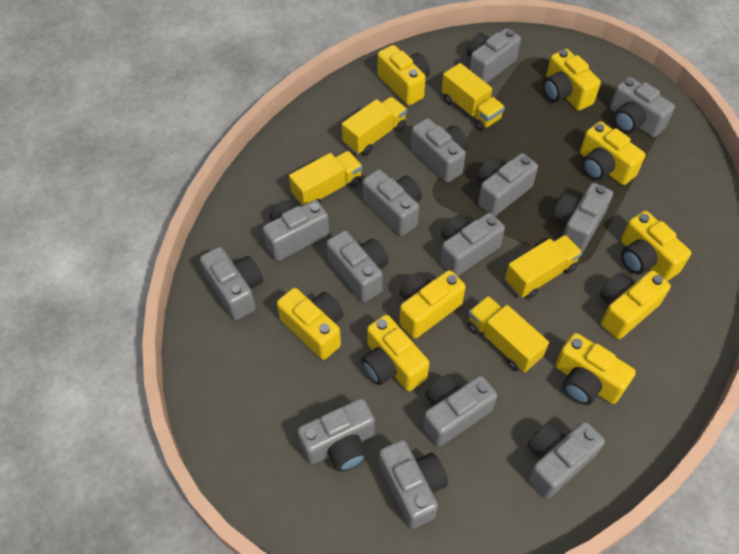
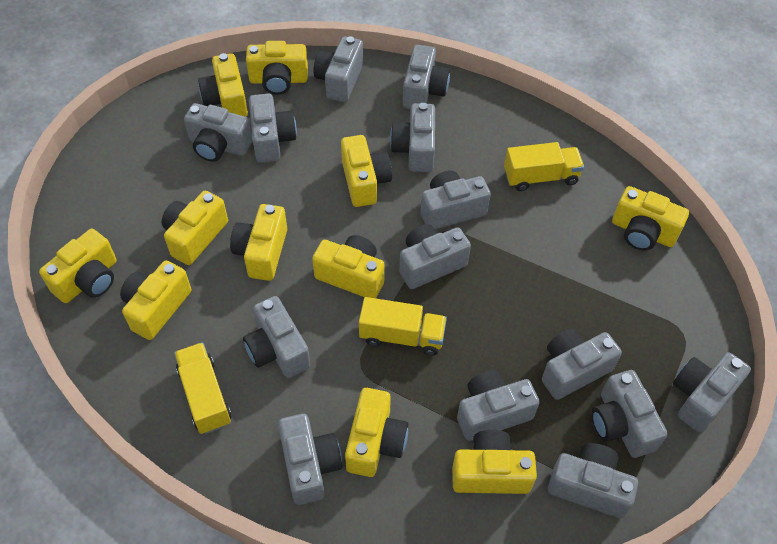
yellow camera: [277,288,344,360] [361,315,429,391] [377,45,430,105] [399,270,466,339] [543,49,601,110] [555,333,636,405] [580,121,645,185] [600,270,671,339] [621,211,691,281] = 9 -> [39,229,117,303] [120,261,192,340] [162,191,228,265] [198,53,248,117] [230,204,287,281] [246,41,308,95] [312,235,385,298] [341,135,392,207] [345,388,408,477] [452,430,537,494] [612,186,689,251] = 11
yellow truck: [289,151,363,206] [342,97,407,155] [442,63,505,131] [468,296,549,372] [505,235,582,299] = 5 -> [174,342,231,434] [359,297,447,356] [504,142,584,191] = 3

